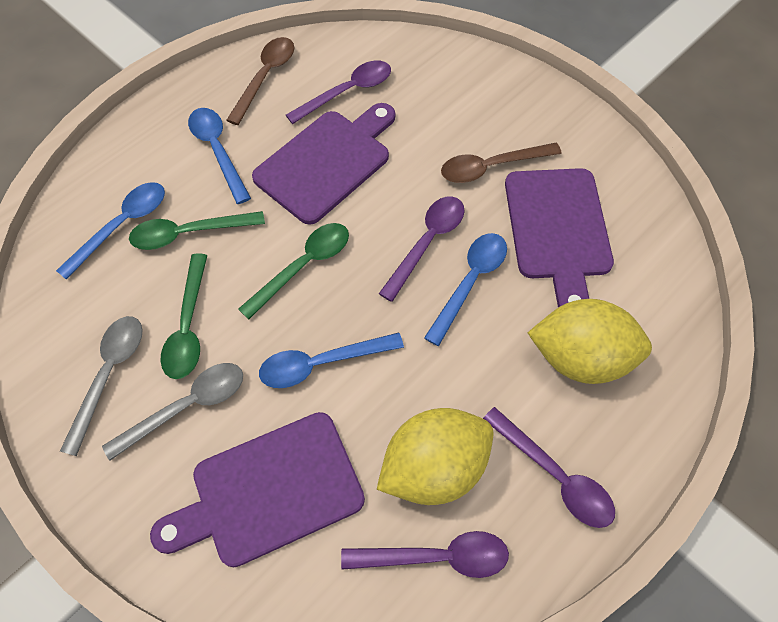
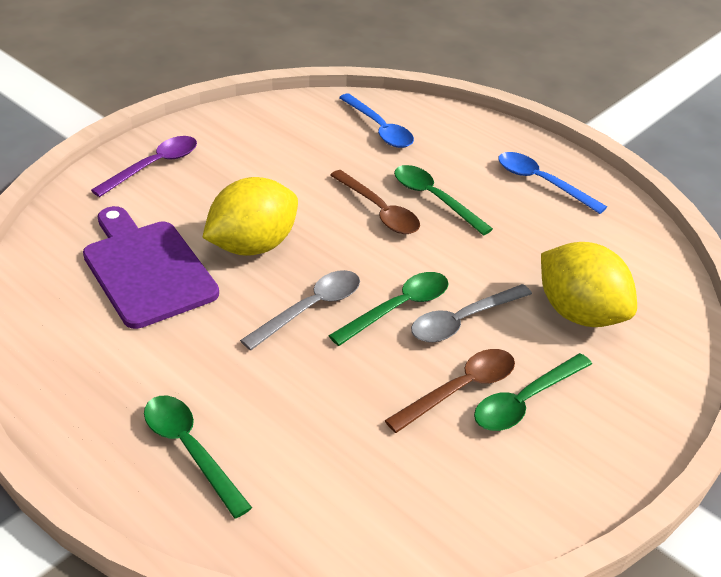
blue spoon: [56,182,165,280] [188,108,251,204] [259,332,404,388] [424,233,507,346] = 4 -> [339,94,414,148] [498,152,607,214] = 2
green spoon: [129,211,265,250] [160,254,208,379] [238,223,349,319] = 3 -> [144,396,252,519] [328,272,448,346] [394,165,493,236] [474,353,592,431] = 4
purple cutting board: [150,412,365,567] [252,103,395,225] [505,168,614,307] = 3 -> [83,206,219,329] = 1
purple spoon: [286,61,391,124] [341,531,509,578] [379,196,465,302] [483,407,615,528] = 4 -> [91,136,197,197] = 1

